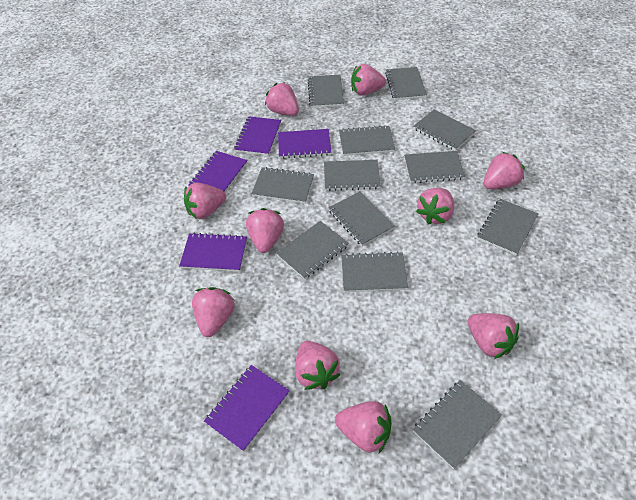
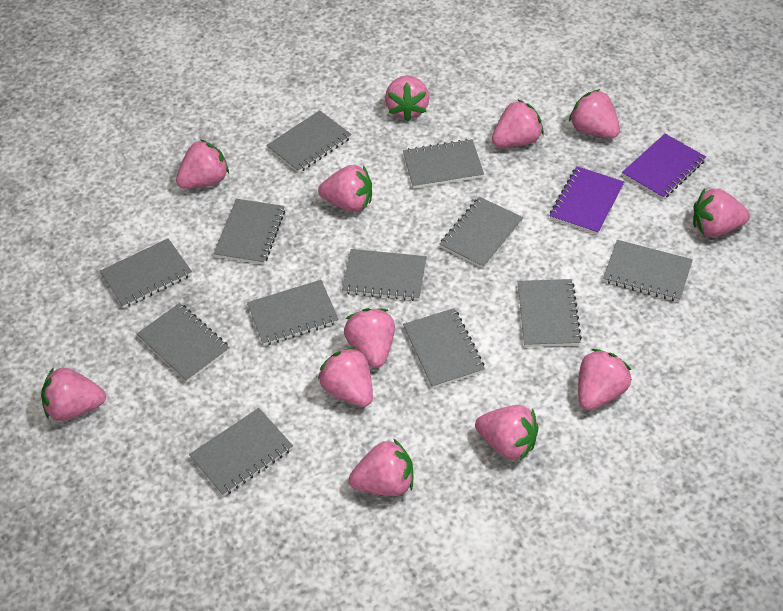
pink strawberry: [184,183,226,219] [192,287,234,337] [246,208,284,253] [265,82,299,116] [295,341,341,390] [335,401,391,453] [351,64,386,95] [416,188,454,225] [467,313,519,359] [483,152,525,189] = 10 -> [41,367,106,421] [176,139,229,189] [318,165,372,212] [318,347,373,407] [344,308,395,368] [349,438,413,496] [385,76,429,122] [475,405,539,461] [492,99,544,147] [569,89,620,138] [578,349,632,410] [693,189,750,237] = 12
purple notebook: [179,233,247,272] [188,151,248,192] [204,365,290,452] [234,116,281,156] [278,129,331,159] = 5 -> [550,166,624,235] [622,134,706,200] = 2

